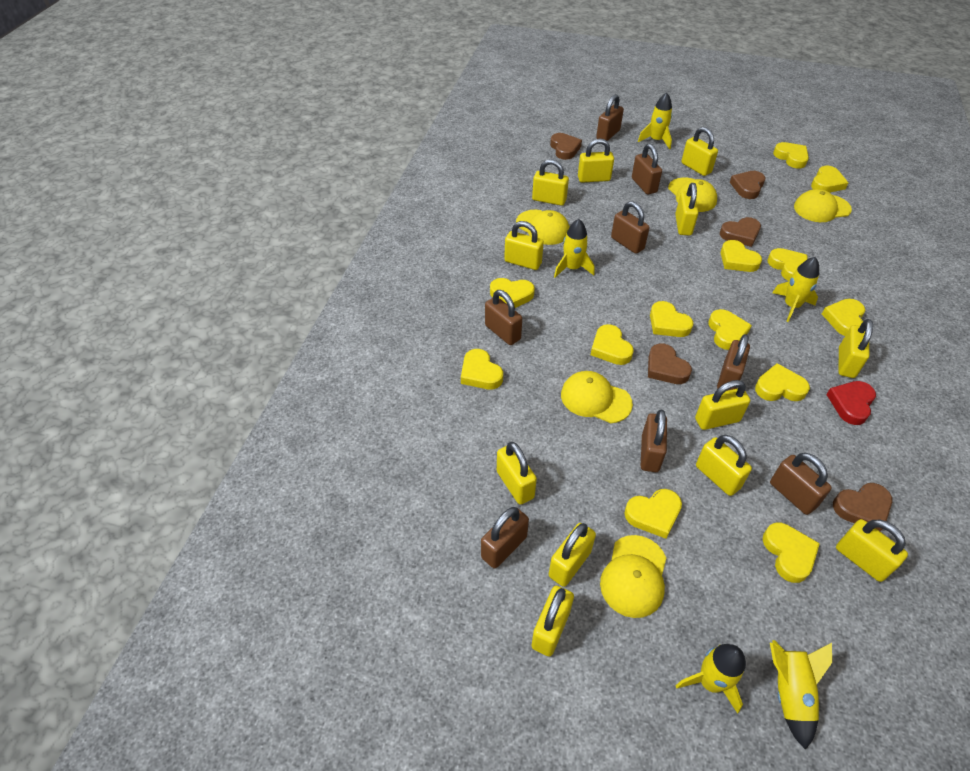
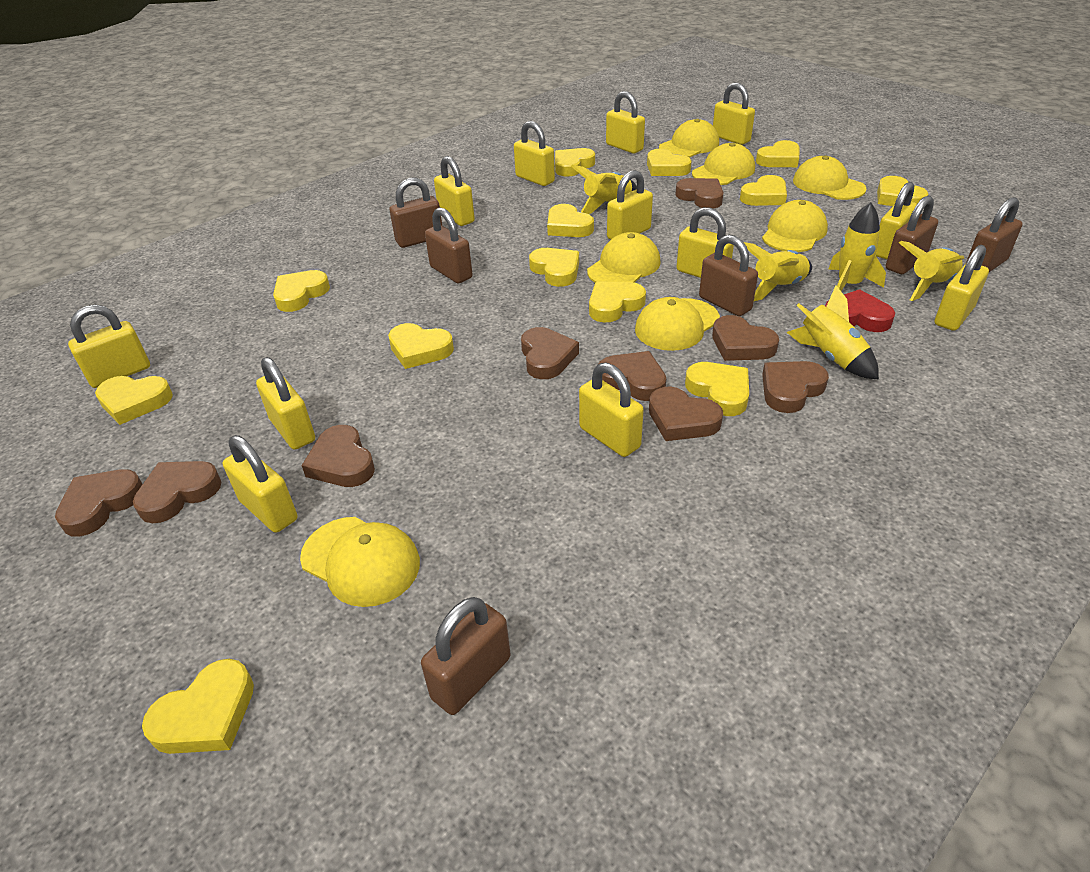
brown heart: [550,133,582,160] [648,343,692,384] [720,217,761,247] [730,171,765,199] [833,483,892,531] = 5 -> [55,469,142,537] [133,461,221,523] [301,425,375,487] [521,327,579,379] [599,351,666,401] [649,387,723,441] [675,178,724,209] [712,315,779,361] [762,361,829,413] = 9
brown padlock: [481,507,529,569] [485,290,522,345] [596,94,624,141] [611,201,650,254] [632,144,662,195] [641,410,667,472] [717,334,750,391] [770,453,832,515] = 8 -> [390,177,442,248] [421,597,511,715] [425,207,472,283] [699,235,758,316] [886,196,938,274] [966,197,1023,272] = 6
yellow cap: [516,210,570,245] [561,371,633,423] [600,535,666,618] [668,178,717,212] [794,189,852,222] = 5 -> [300,517,420,607] [587,232,661,283] [635,297,720,351] [659,119,719,158] [692,143,755,185] [762,200,828,252] [793,156,866,200] = 7

